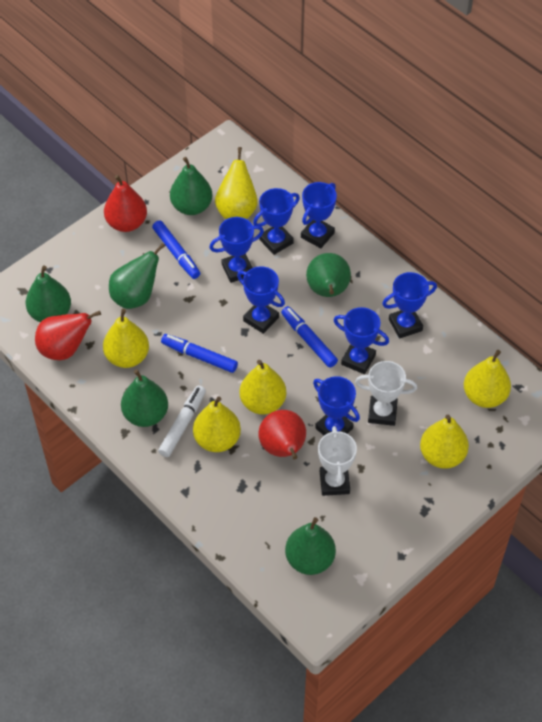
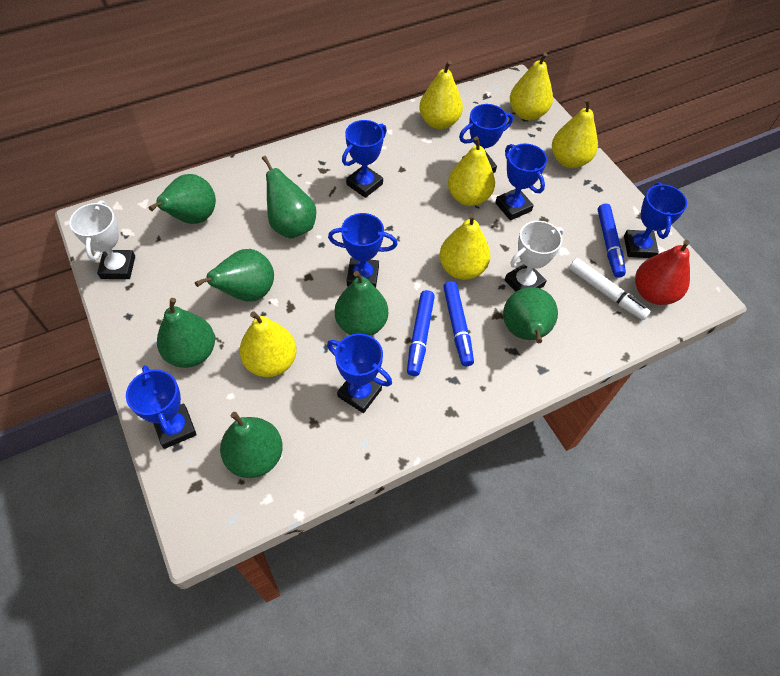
green pear: [26,265,71,322] [109,243,166,309] [121,369,168,427] [170,157,212,215] [285,517,336,575] [306,253,351,297] = 6 -> [148,174,216,224] [157,298,215,368] [195,249,274,302] [220,412,283,478] [262,156,316,239] [335,271,388,336] [503,287,558,343] = 7
red pear: [35,310,101,360] [104,175,147,232] [258,410,306,460] = 3 -> [635,240,690,305] = 1

